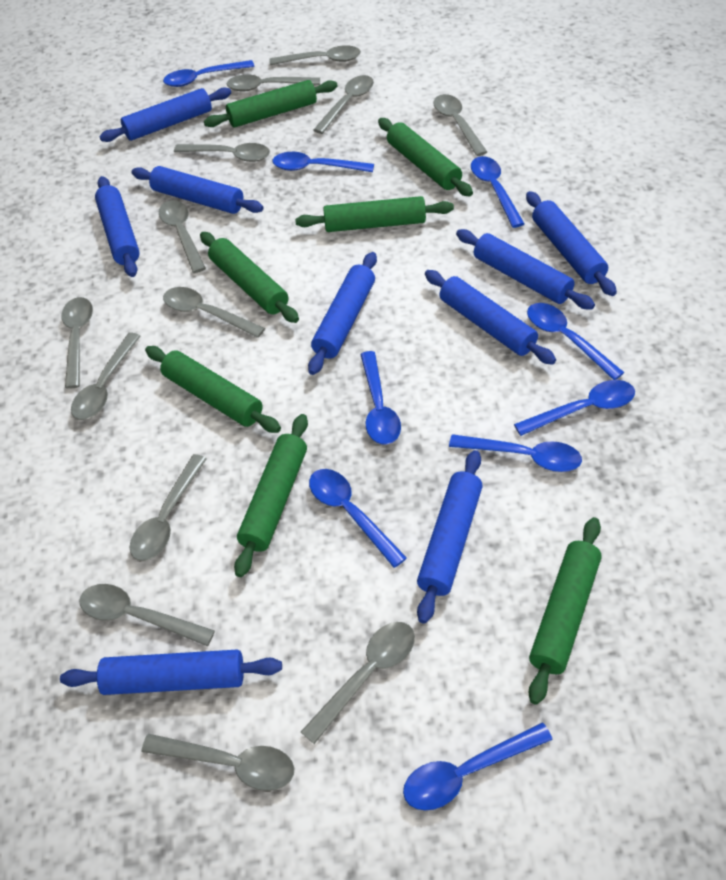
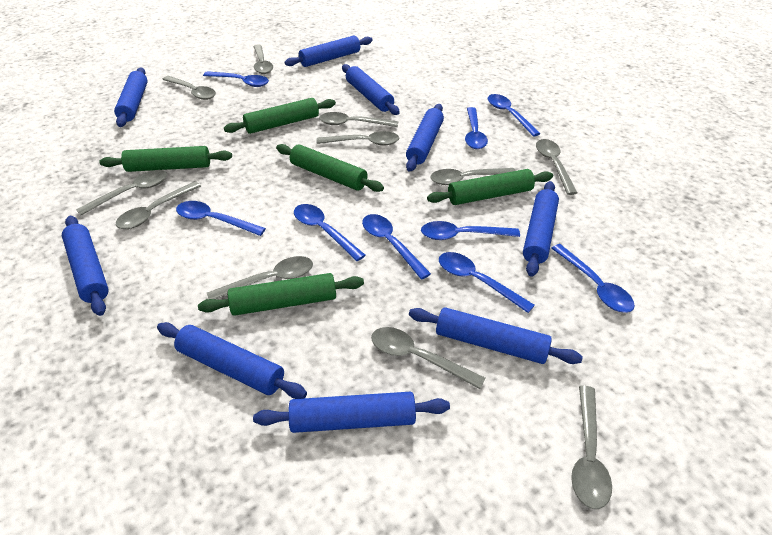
green rolling pin: [145,346,281,433] [200,232,299,323] [204,80,338,128] [234,414,308,577] [295,196,454,232] [378,118,473,196] [529,517,602,705] = 7 -> [99,146,232,172] [198,273,364,316] [224,98,336,134] [276,144,384,192] [427,169,553,205] = 5
grey spoon: [61,297,93,389] [71,333,141,420] [79,584,215,646] [130,454,207,561] [141,734,294,791] [159,200,206,273] [163,287,265,338] [174,143,270,162] [226,75,320,92] [270,45,361,65] [301,622,415,744] [314,75,374,134] [433,94,487,156] = 13 -> [76,170,167,216] [116,181,201,229] [162,76,216,100] [207,256,313,299] [253,44,273,74] [316,131,399,146] [319,112,398,127] [371,327,485,389] [430,168,516,185] [536,139,577,195] [571,386,612,509] = 11

